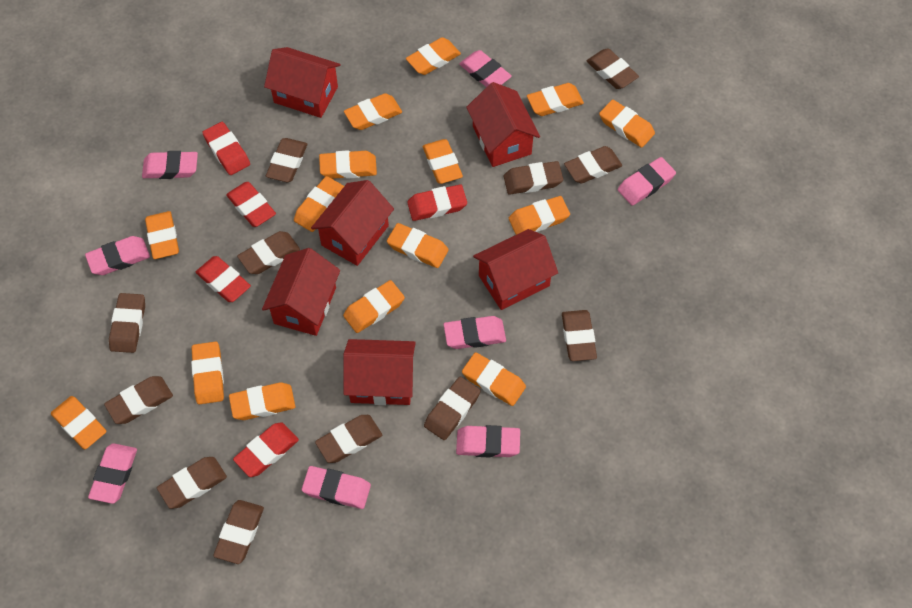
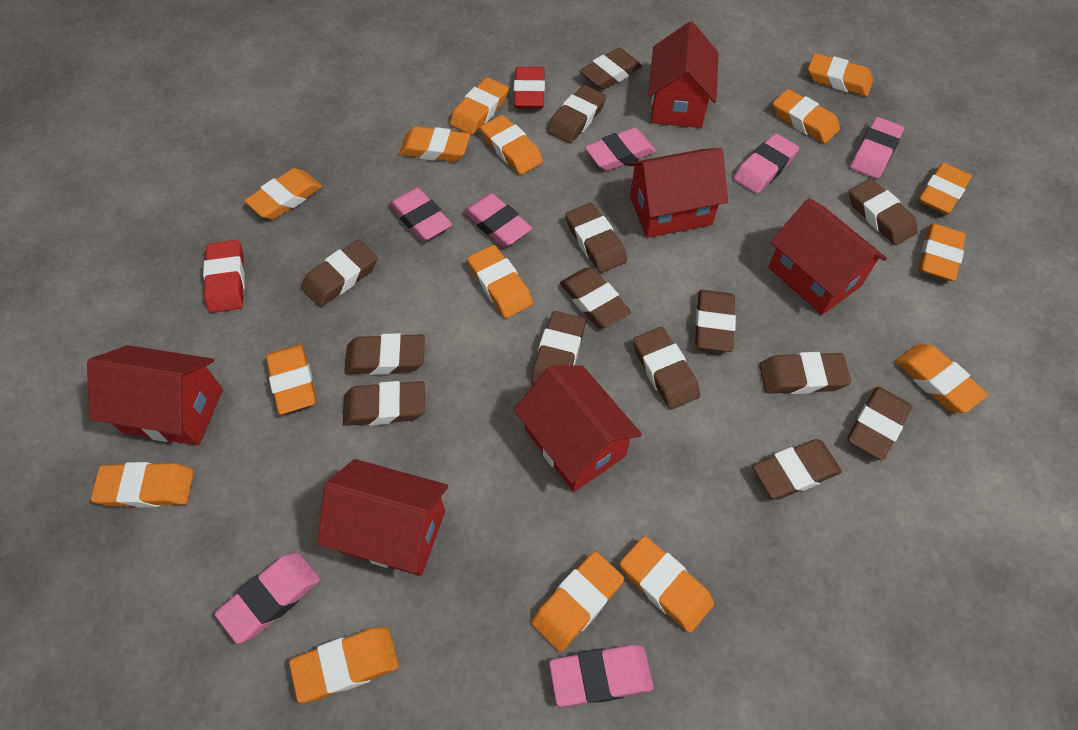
brown eraser: [104,376,173,424] [109,293,145,353] [157,457,227,509] [213,500,264,564] [237,231,300,274] [266,138,307,182] [315,415,382,463] [424,377,480,440] [504,161,563,194] [562,310,597,361] [564,146,622,183] [586,48,639,89] = 12 -> [301,239,378,307] [343,381,425,426] [344,333,425,375] [531,311,585,385] [547,85,606,143] [560,267,631,328] [565,203,627,273] [579,48,642,90] [633,327,700,409] [695,290,736,352] [753,439,842,499] [759,352,851,394] [848,387,912,461] [849,178,918,245] = 14
pink eraser: [85,236,150,275] [88,443,137,504] [142,151,198,179] [302,466,371,509] [444,316,506,349] [456,425,520,457] [459,50,512,87] [618,157,676,206] = 8 -> [215,552,320,644] [389,188,452,241] [464,193,532,247] [549,645,654,707] [585,128,656,171] [733,134,799,194] [850,117,904,179] = 7
red eraser: [196,256,251,302] [202,122,250,175] [226,182,276,227] [233,422,299,477] [407,184,467,221] = 5 -> [203,240,245,313] [514,67,545,108] = 2

